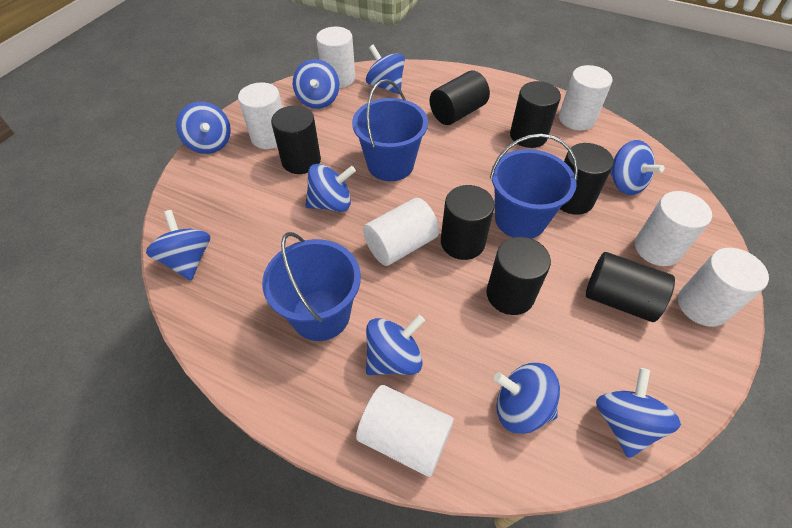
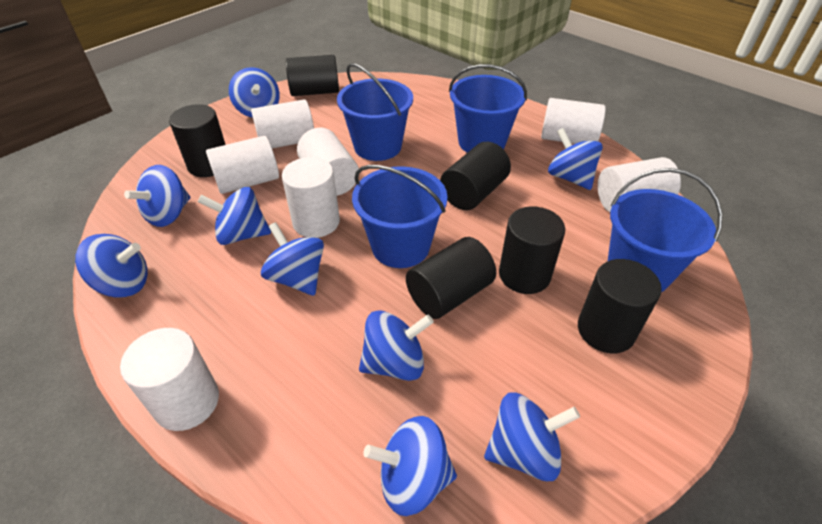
black cylinder: [271,105,321,174] [430,71,490,125] [441,185,495,260] [487,237,551,315] [510,81,561,148] [560,143,614,215] [586,252,675,322] = 7 -> [169,104,226,177] [286,55,339,96] [406,237,496,319] [440,142,511,210] [499,206,565,294] [578,259,662,353] = 6
blue bucket: [262,232,361,341] [352,79,428,181] [490,134,578,239] = 3 -> [337,63,413,161] [352,165,448,268] [449,64,527,153] [607,168,722,292] = 4

